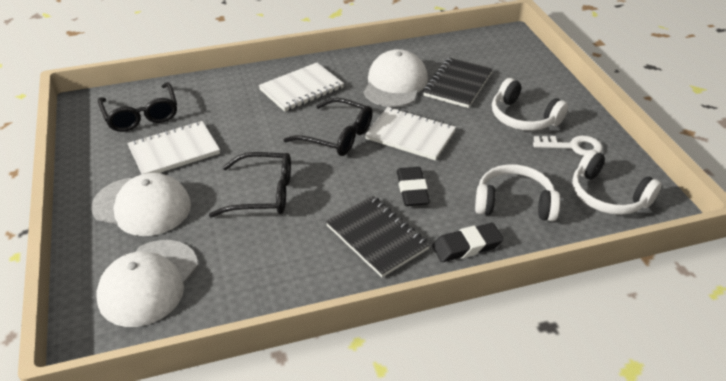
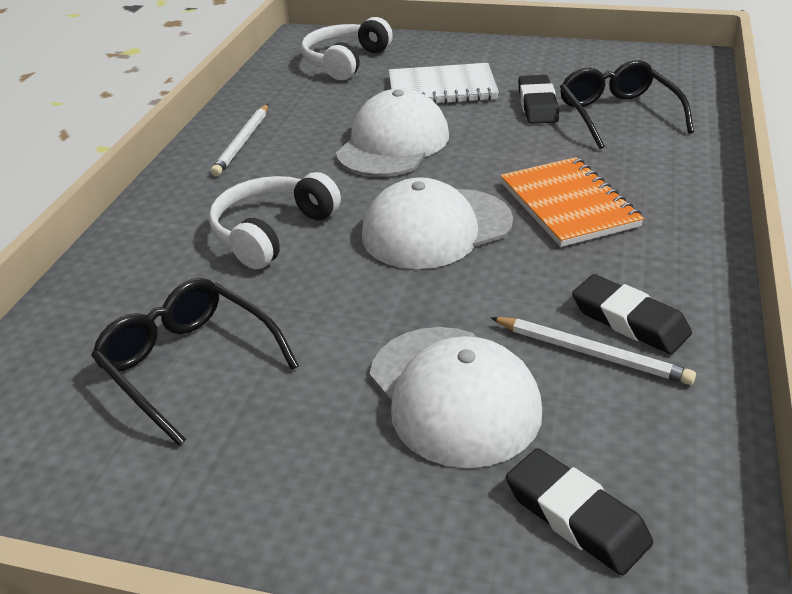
black eraser: [397,167,430,206] [432,223,504,262] = 2 -> [506,448,653,576] [518,75,559,124] [572,274,692,354] = 3
black glasses: [98,82,177,132] [209,152,291,218] [284,98,373,156] = 3 -> [91,278,299,446] [560,60,694,149] = 2
black notebook: [326,196,430,277] [423,57,493,108] = 2 -> none = 0
orange notebook: none = 0 -> [500,157,644,247] = 1
white headphones: [475,164,560,221] [492,78,568,131] [572,149,662,215] = 3 -> [209,172,341,269] [301,17,393,80] = 2
white key: [533,136,602,156] = 1 -> none = 0
white notebook: [127,121,220,174] [259,63,344,112] [365,107,456,160] = 3 -> [389,63,499,104] = 1
white pencil: none = 0 -> [211,104,268,176] [490,317,696,385] = 2

